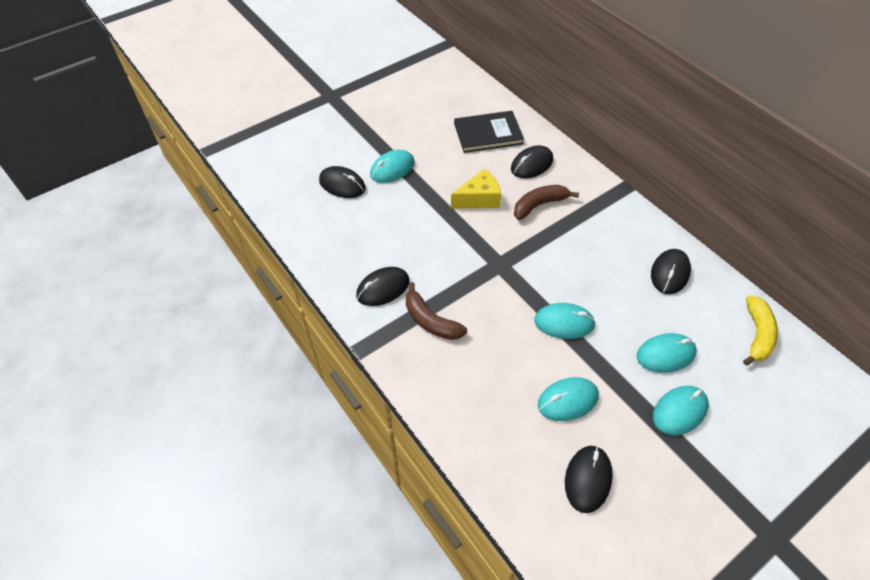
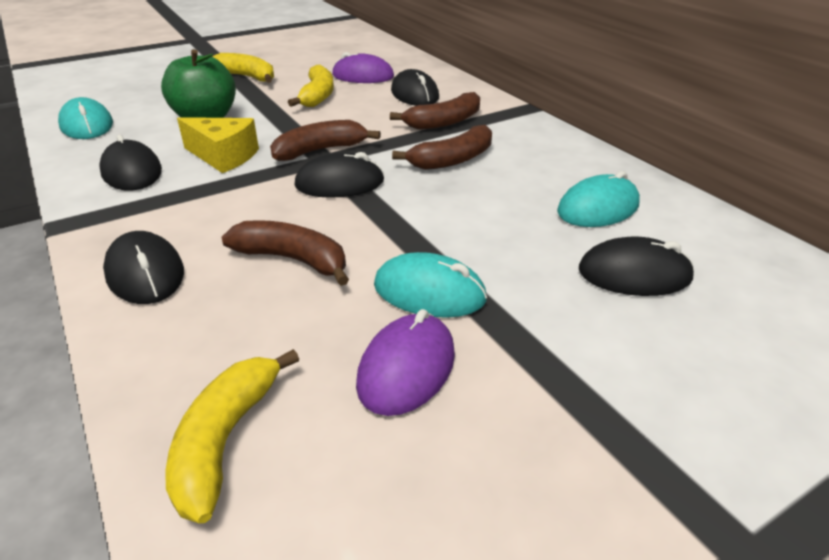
black book: [454,111,524,153] = 1 -> none = 0
brown banana: [406,282,467,340] [514,185,579,220] = 2 -> [222,220,349,286] [270,120,381,161] [390,92,480,130] [392,125,492,170] = 4
green apple: none = 0 -> [161,49,236,118] = 1
purple mouse: none = 0 -> [332,52,394,83] [356,309,455,416] = 2
turquoise mouse: [370,150,415,183] [534,303,596,339] [538,377,599,421] [636,333,697,373] [653,386,709,435] = 5 -> [58,97,113,139] [374,252,487,318] [557,171,640,227] = 3
yellow banana: [743,295,778,365] = 1 -> [166,349,299,523] [212,53,274,83] [288,65,334,107] = 3

